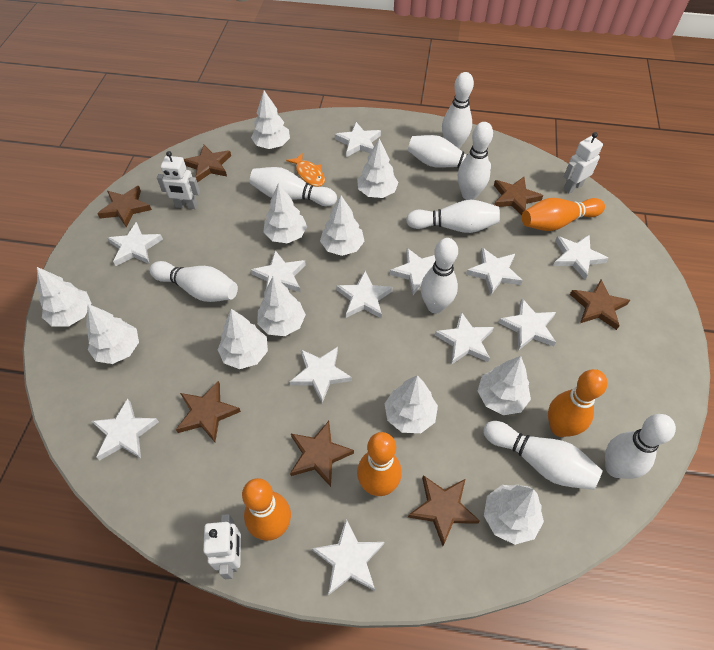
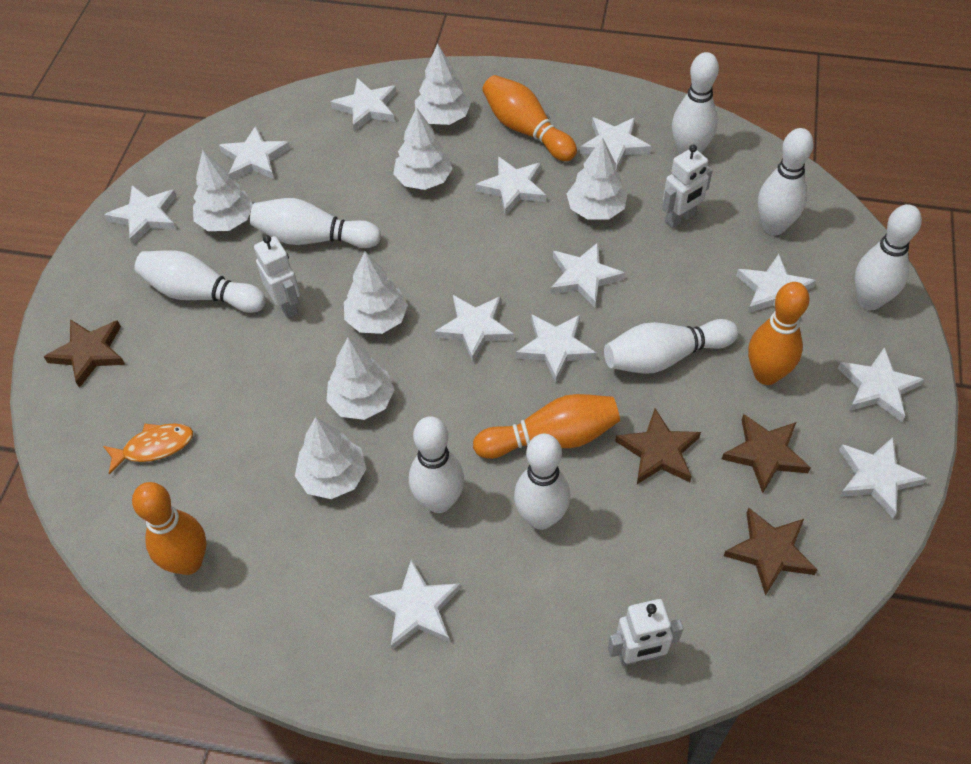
brown star: [97,186,152,228] [176,381,241,442] [184,145,231,182] [290,421,354,487] [408,475,480,546] [494,177,543,215] [570,279,630,330] = 7 -> [44,319,125,388] [615,408,701,484] [722,414,811,493] [723,508,817,596] = 4
white bowling pin: [150,261,238,302] [250,167,337,206] [406,200,500,233] [408,135,491,170] [421,238,458,313] [442,72,474,149] [458,122,493,200] [483,421,603,490] [605,414,676,479] = 9 -> [134,250,266,313] [250,198,381,248] [409,416,464,513] [514,434,570,530] [604,319,738,374] [672,52,719,155] [758,128,814,235] [855,204,922,310] = 8
white tree: [37,267,91,327] [86,304,139,364] [218,309,268,369] [251,91,290,149] [257,276,306,336] [263,183,307,243] [320,196,365,256] [357,138,399,198] [384,375,438,433] [478,356,531,415] [484,484,544,545] = 11 -> [193,150,253,231] [295,417,366,499] [326,337,394,420] [344,252,408,334] [393,107,452,190] [415,44,471,125] [567,137,627,219] = 7

